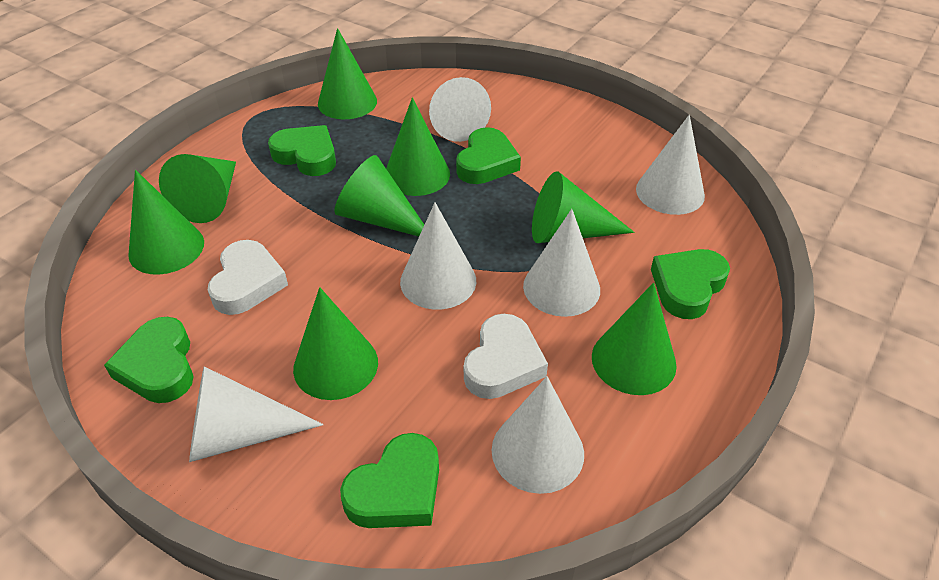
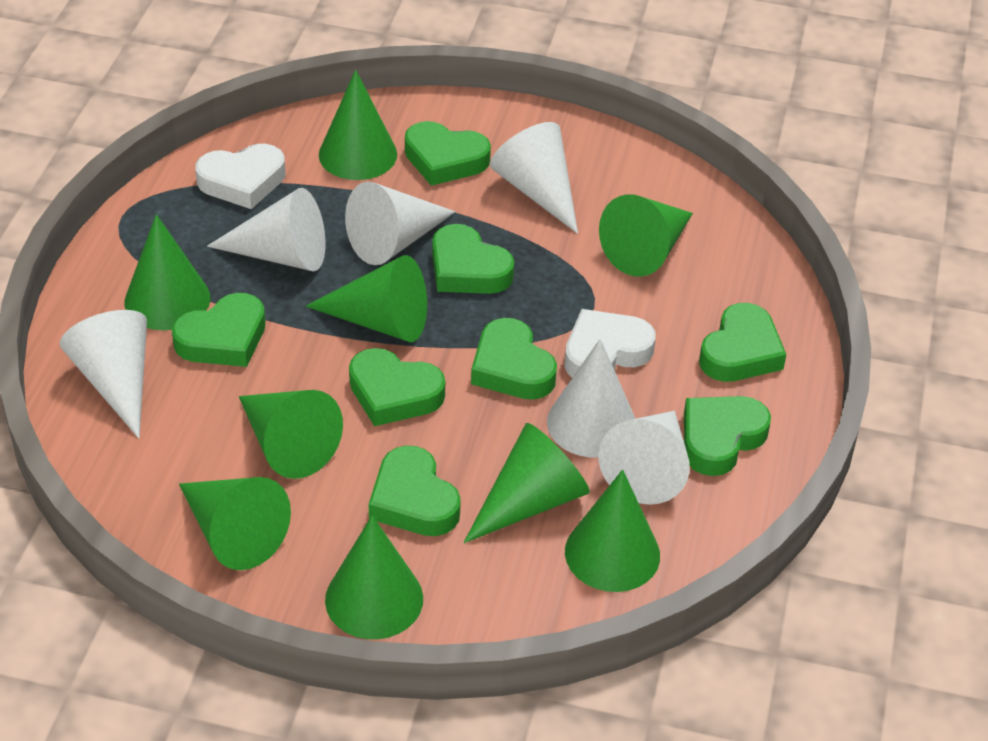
green cone: [128,170,204,275] [159,154,236,223] [293,287,378,400] [318,28,377,119] [334,155,424,236] [386,98,450,196] [532,171,634,243] [592,283,677,395] = 8 -> [124,214,210,330] [179,477,291,570] [239,390,343,479] [306,255,427,342] [319,70,397,180] [325,515,423,639] [464,423,590,543] [565,470,660,592] [599,194,693,277] = 9
green heart: [104,317,194,403] [268,125,336,176] [340,433,439,528] [456,127,521,184] [651,249,730,319] = 5 -> [172,293,265,367] [349,348,445,426] [369,445,461,536] [405,121,491,186] [432,224,514,294] [471,318,557,400] [684,396,771,476] [699,303,786,382] = 8

